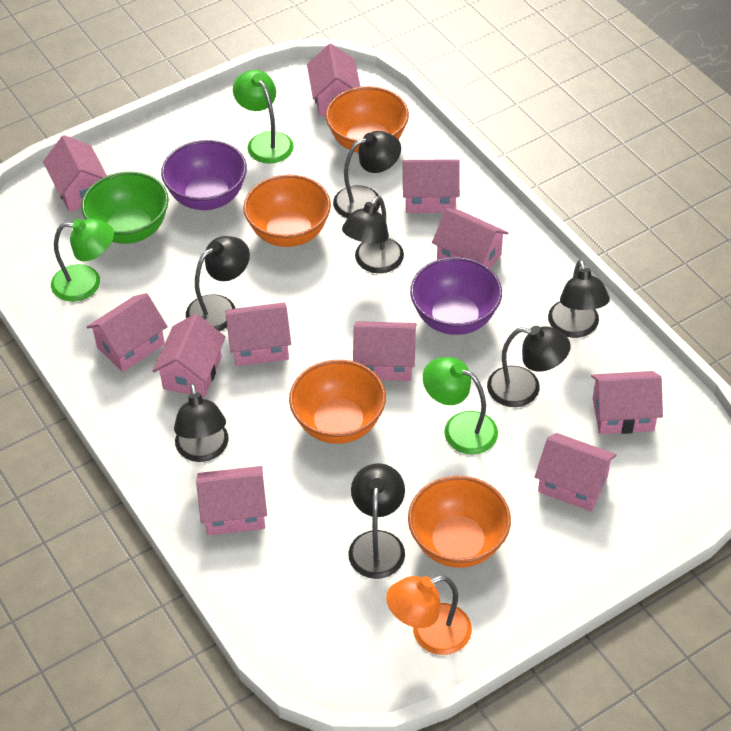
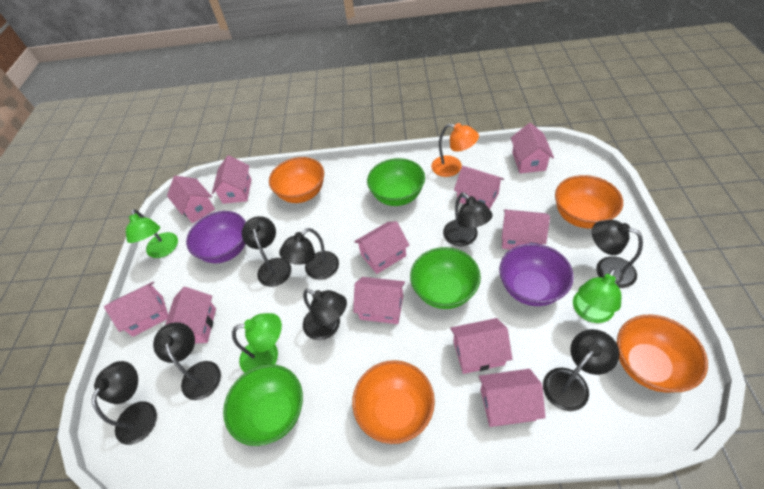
black lamp: [174,383,228,462] [186,236,250,331] [333,131,401,218] [342,196,404,273] [348,463,405,579] [487,326,571,407] [548,259,610,338] = 7 -> [92,361,157,445] [153,322,221,400] [242,216,291,287] [279,228,339,280] [303,289,347,340] [443,192,493,246] [543,329,619,411] [592,220,643,288] = 8
green bowl: [81,172,169,244] = 1 -> [223,364,303,446] [367,158,425,206] [410,247,481,309] = 3

